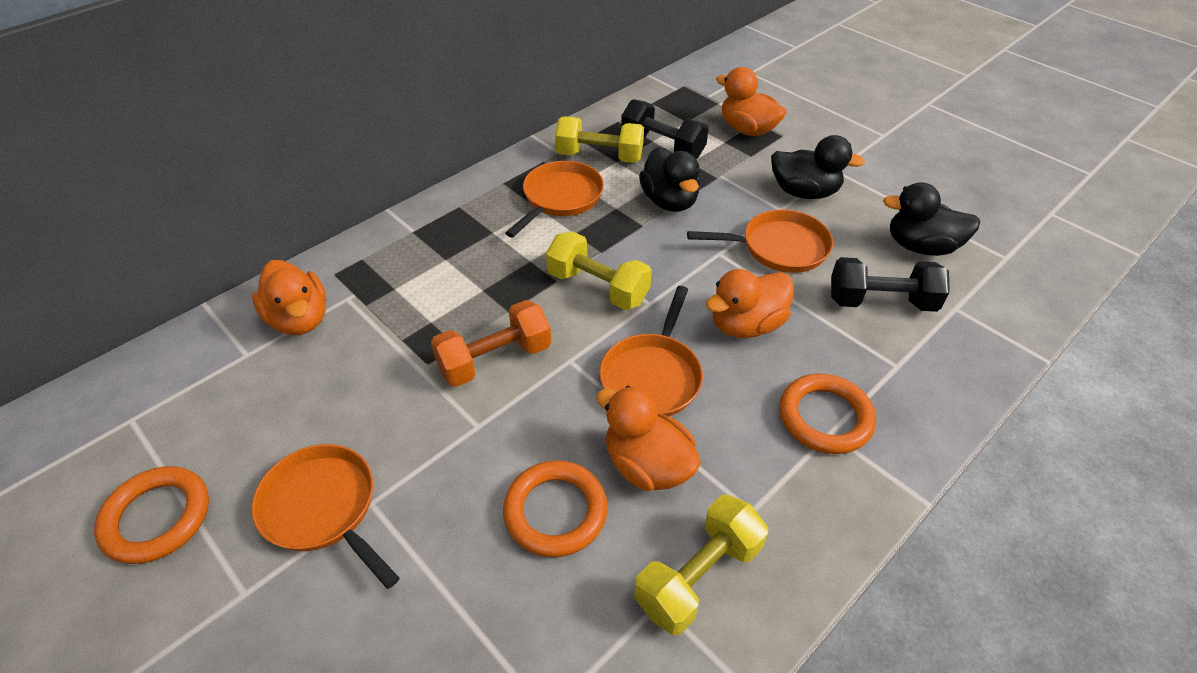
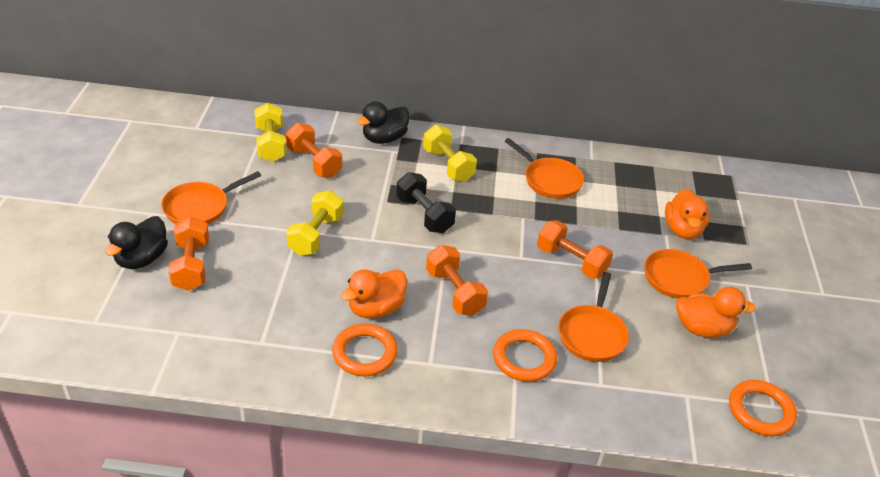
black duck: [639,147,700,212] [771,135,865,199] [883,182,980,256] = 3 -> [105,216,168,269] [357,101,410,144] = 2
black dumbbell: [621,99,709,159] [831,257,950,312] = 2 -> [396,172,456,233] = 1
orange duck: [252,260,326,335] [596,386,701,491] [706,269,794,338] [716,67,787,136] = 4 -> [341,269,407,319] [665,189,709,239] [676,287,756,338] = 3
orange dumbbell: [431,300,551,387] = 1 -> [168,217,209,291] [286,123,342,178] [426,245,488,316] [537,220,613,279] = 4

